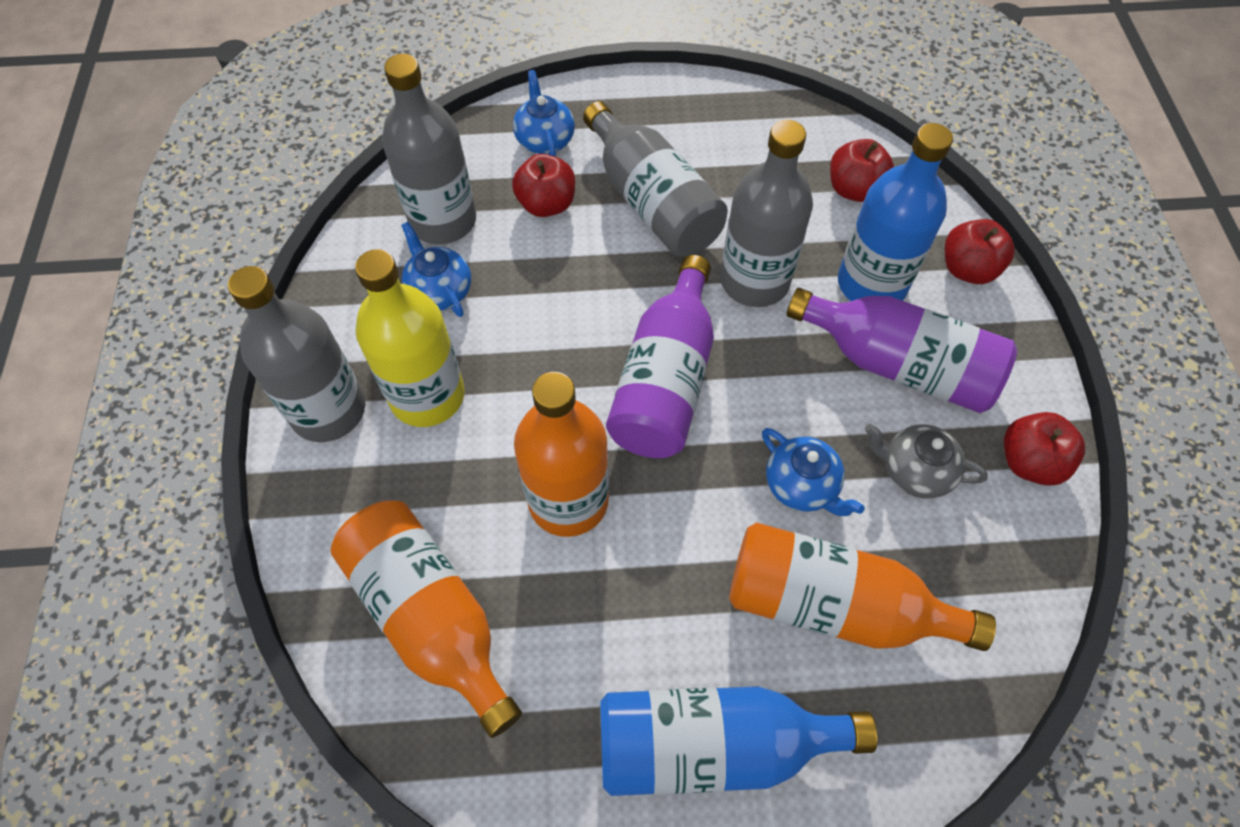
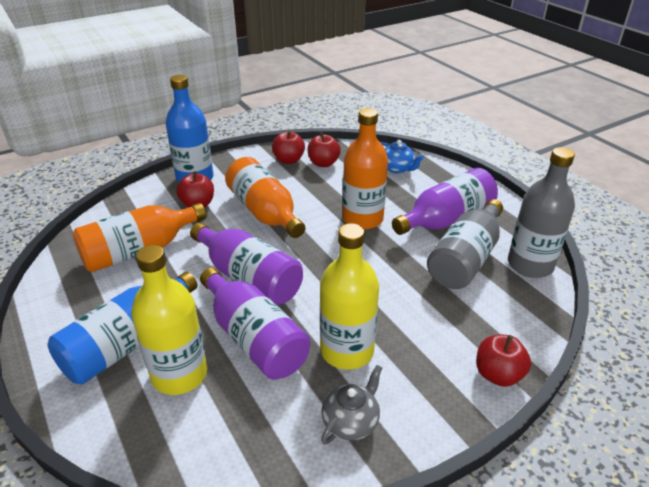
blue teapot: [401,222,471,317] [513,70,575,157] [762,428,865,516] = 3 -> [381,140,424,173] = 1
grey bottle: [228,266,365,442] [382,54,476,244] [583,101,728,257] [720,120,813,307] = 4 -> [427,199,503,289] [508,147,575,278] = 2
purple bottle: [606,255,714,458] [786,288,1017,413] = 2 -> [190,223,303,305] [200,267,310,379] [392,168,498,235] = 3
yellow bottle: [355,249,465,427] = 1 -> [131,245,207,395] [320,223,379,370] = 2

